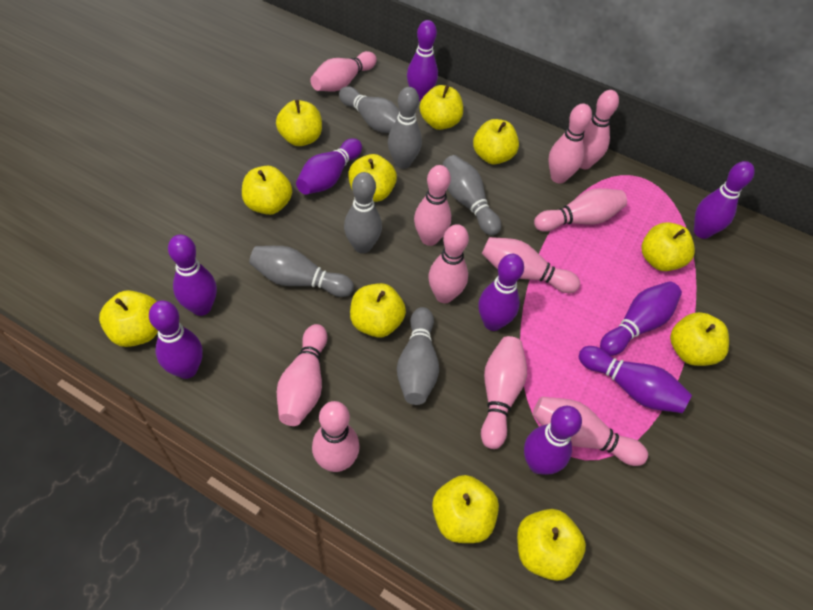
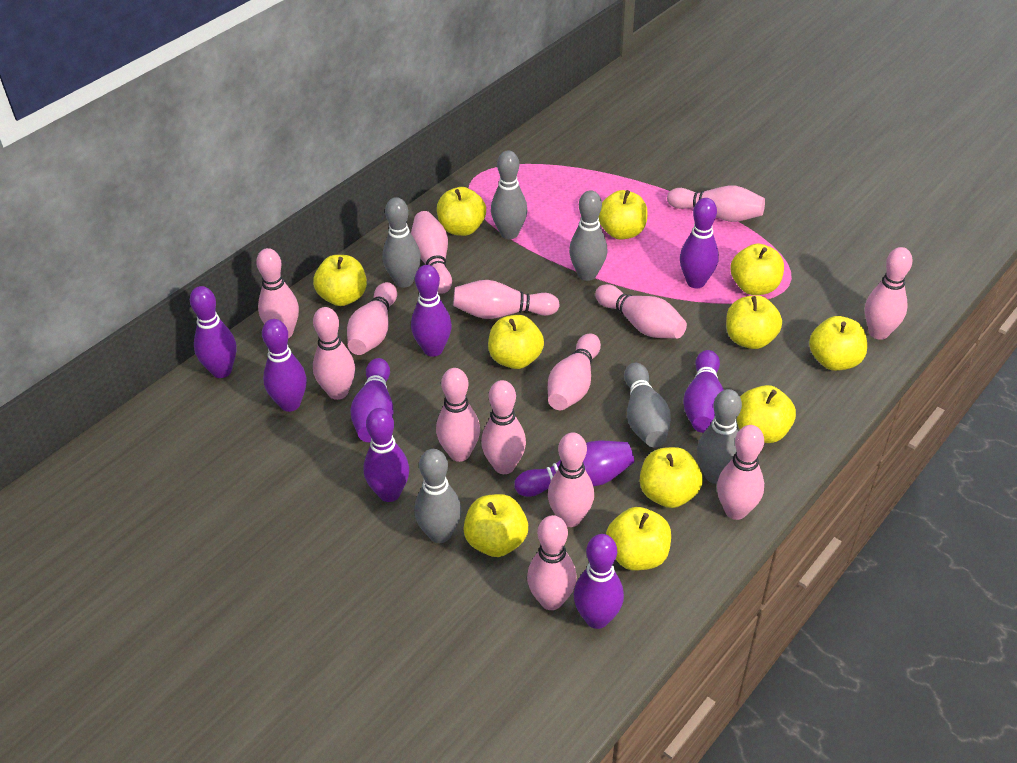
pink bowling pin: [277,324,327,426] [310,51,377,91] [312,401,360,472] [414,165,451,246] [428,224,469,303] [481,336,527,449] [482,237,580,293] [533,396,648,466] [534,188,627,232] [549,104,592,183] [580,90,619,169] = 11 -> [256,248,299,338] [313,307,355,400] [347,282,397,355] [411,211,452,294] [436,368,480,462] [453,280,560,319] [481,380,526,474] [527,515,577,610] [548,334,601,410] [548,432,594,527] [595,284,687,339] [667,185,765,222] [717,425,764,520] [865,247,913,340] = 14

